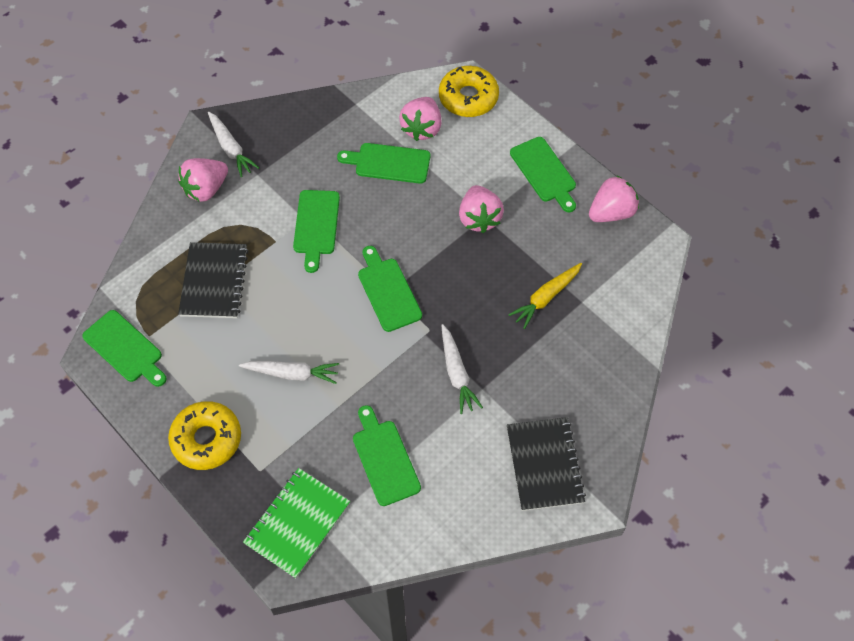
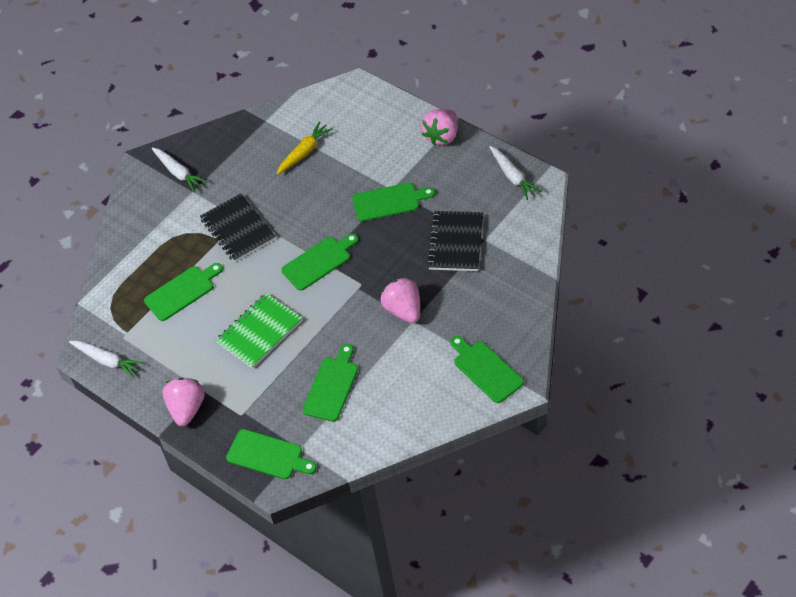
pink strawberry: [179,158,228,202] [399,97,442,141] [459,185,504,233] [589,175,639,222] = 4 -> [162,378,205,426] [381,277,420,323] [421,109,457,146] = 3
yellow donut: [168,401,241,470] [439,66,499,117] = 2 -> none = 0

